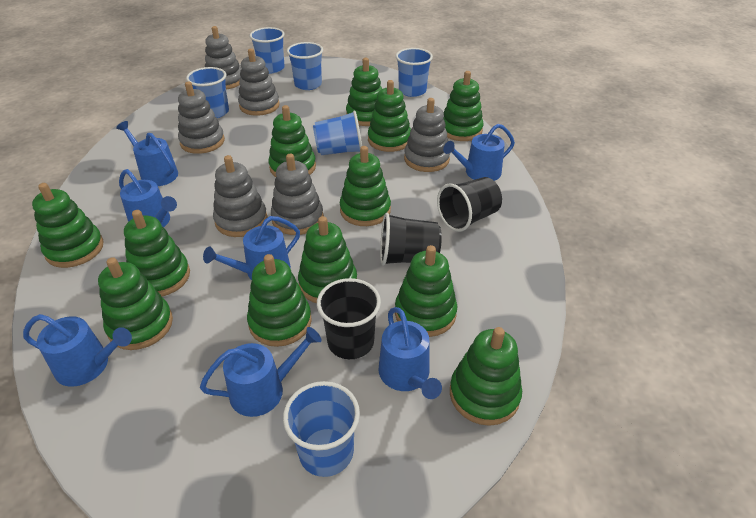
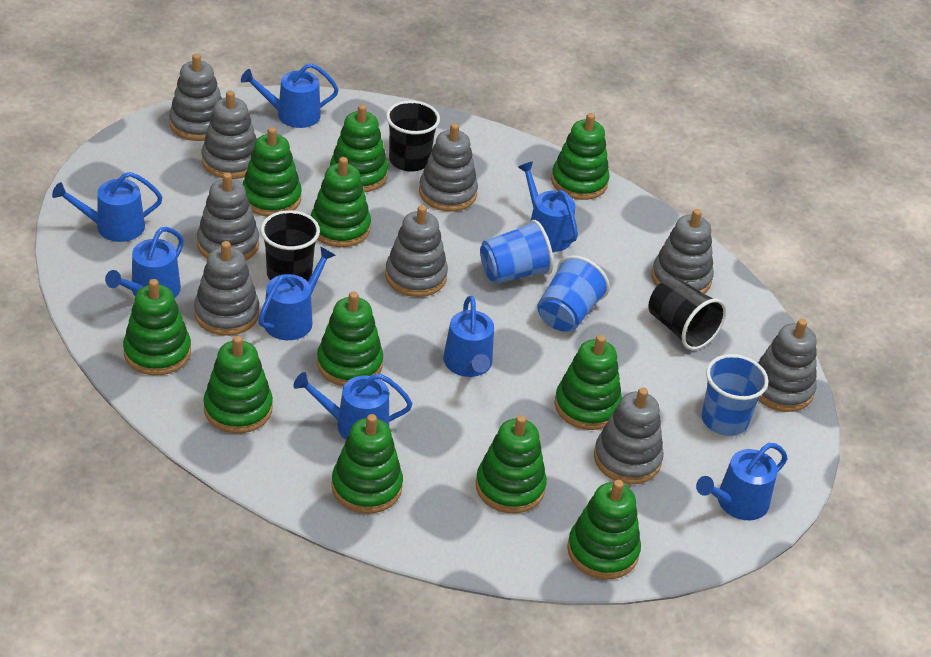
blue cup: [186,67,229,118] [250,27,285,73] [283,381,360,477] [287,42,323,90] [313,110,362,155] [396,48,433,97] = 6 -> [480,220,554,284] [537,255,610,332] [702,354,768,436] = 3
blue watering can: [23,314,132,387] [116,121,178,186] [119,169,177,227] [200,327,322,417] [203,216,300,280] [379,307,442,399] [443,124,515,181] = 7 -> [52,172,162,242] [105,227,184,298] [241,63,339,128] [258,246,336,340] [293,372,413,440] [443,296,494,377] [518,161,578,252] [696,443,788,520] = 8
green stacking toy: [32,183,104,268] [98,257,173,350] [124,210,190,296] [247,254,312,347] [268,105,316,177] [298,216,357,303] [340,146,391,226] [346,58,382,126] [368,80,411,152] [395,245,457,337] [443,71,484,141] [450,327,522,426] = 12 -> [123,279,191,375] [204,336,273,434] [242,127,302,217] [311,157,371,247] [317,291,383,386] [330,104,388,192] [331,414,403,514] [476,415,547,513] [551,113,610,200] [554,335,622,430] [567,480,641,579] = 11
grey stacking toy: [178,82,225,154] [205,26,241,89] [213,155,267,237] [238,48,280,116] [271,154,324,235] [404,98,450,172] = 6 -> [169,54,222,141] [194,241,259,336] [197,172,259,261] [202,90,257,179] [385,205,448,297] [419,123,478,211] [594,388,664,484] [652,209,714,294] [758,319,817,412] = 9

